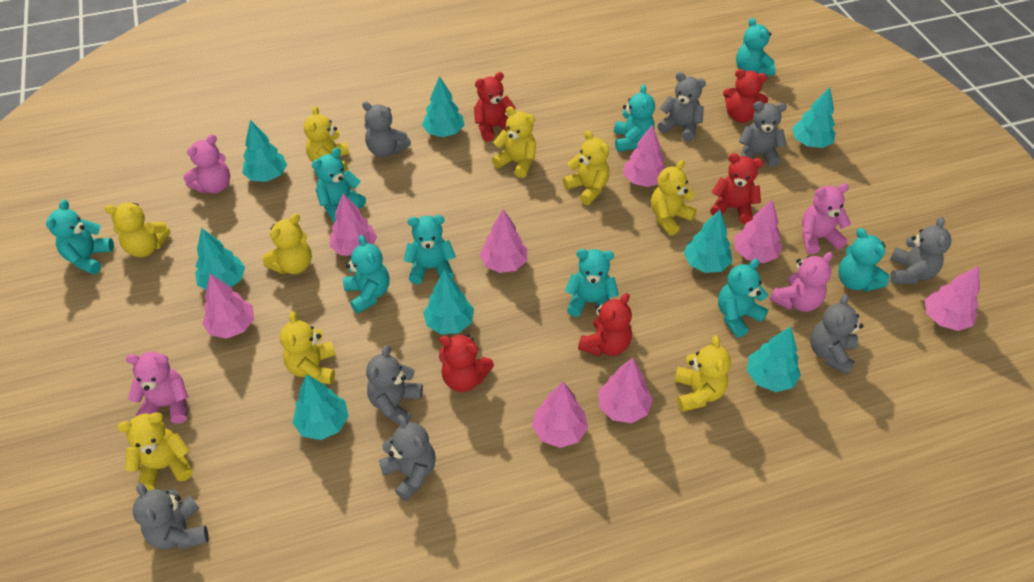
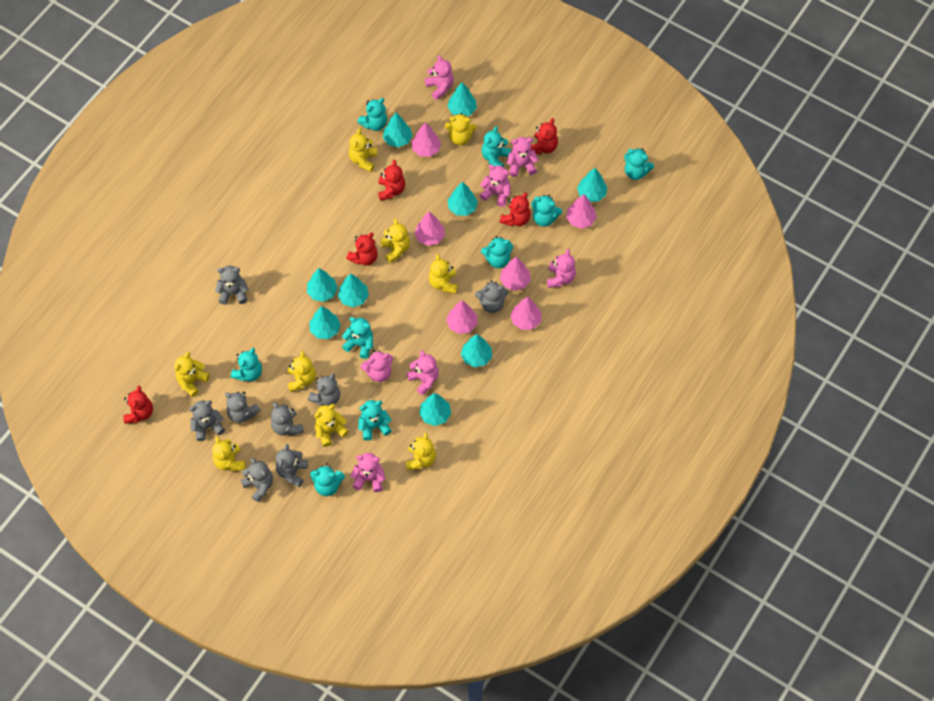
pink teddy bear: [126,352,188,424] [183,134,230,193] [770,252,833,312] [802,183,851,254] = 4 -> [351,453,385,492] [361,350,393,382] [407,351,439,395] [425,55,454,100] [480,165,510,207] [507,137,538,177] [547,249,576,288] = 7
pink tree: [202,274,254,339] [330,193,377,256] [480,209,527,273] [532,382,588,448] [598,358,653,423] [623,125,665,187] [734,199,782,263] [925,266,980,331] = 8 -> [411,122,441,157] [415,212,445,246] [446,301,477,334] [500,257,531,291] [511,297,542,330] [566,194,597,229] = 6
turquoise tree: [195,228,245,290] [242,120,287,182] [293,374,349,440] [422,76,464,137] [423,270,474,334] [684,210,732,273] [747,326,801,392] [792,87,836,148] = 8 -> [307,268,338,302] [309,306,341,339] [338,273,369,307] [383,113,412,148] [419,393,451,426] [448,82,477,116] [448,182,478,216] [461,334,492,368] [577,168,607,202] = 9

